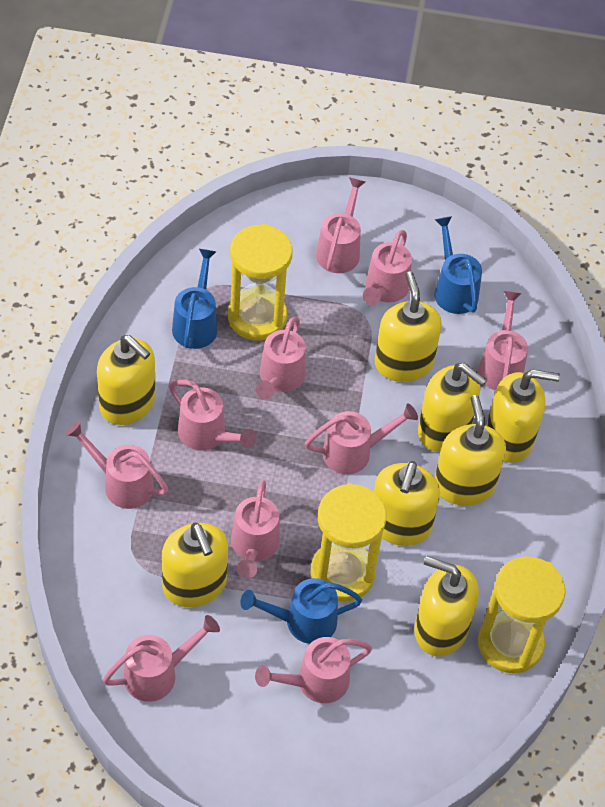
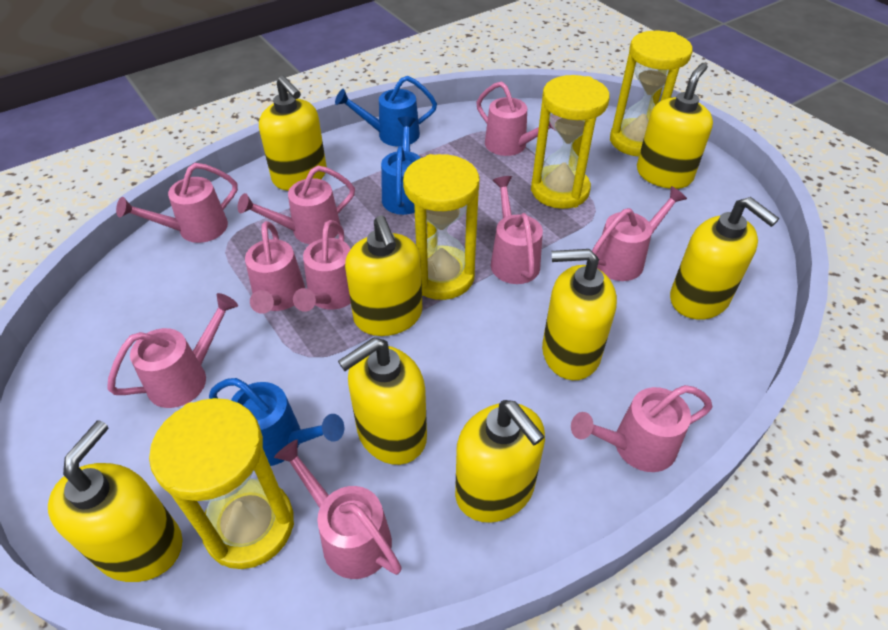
yellow hourglass: [228,224,292,341] [311,483,386,602] [478,556,566,673] = 3 -> [149,398,294,569] [403,154,479,300] [531,75,610,209] [610,31,692,157] = 4

